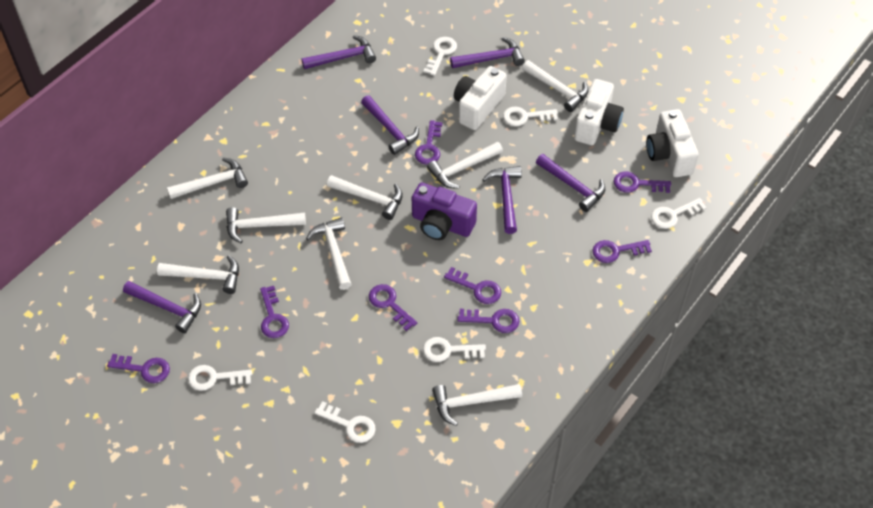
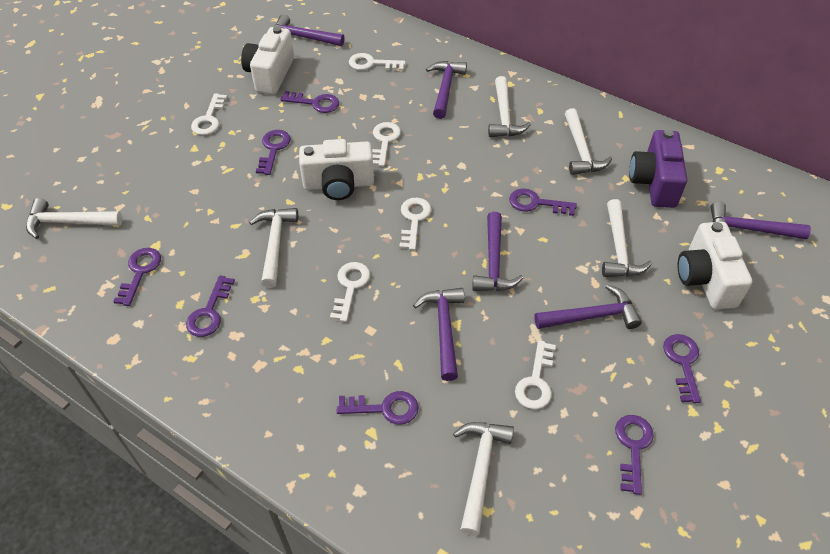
white hammer: [157,255,239,294] [167,157,248,199] [226,207,306,243] [306,217,352,290] [327,175,403,220] [427,142,503,189] [432,384,522,426] [522,60,589,112] = 8 -> [26,198,122,239] [249,208,298,288] [453,422,514,536] [488,76,531,137] [565,108,612,175] [602,199,652,277] = 6

